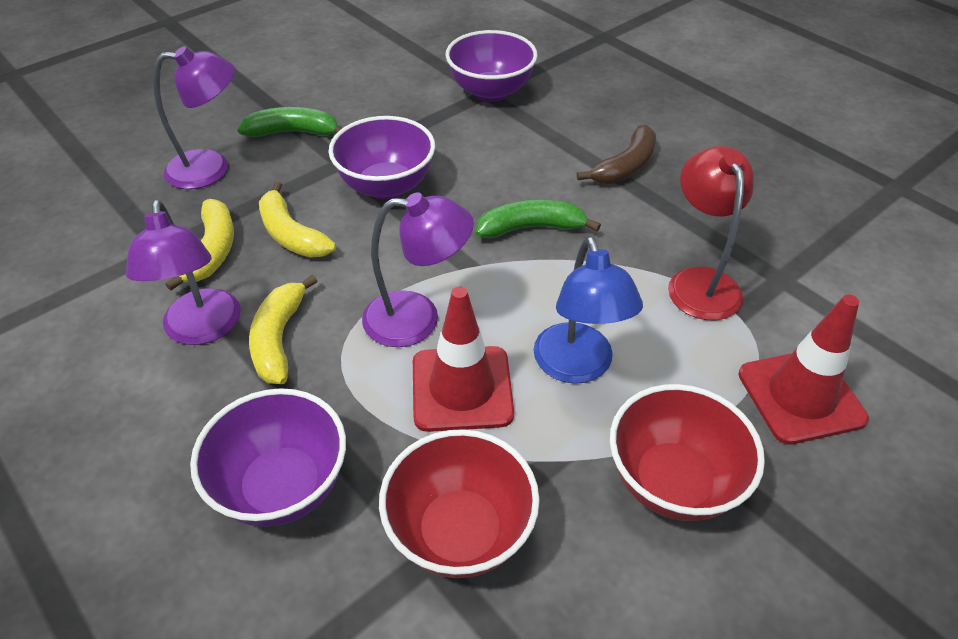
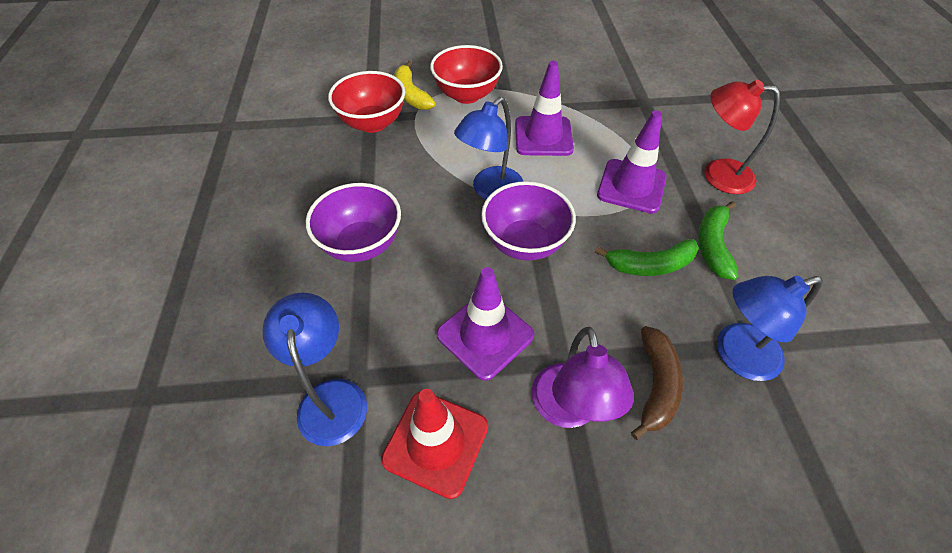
blue lamp: [533,236,643,384] = 1 -> [262,293,367,446] [454,97,524,200] [717,275,823,381] = 3
purple bowl: [190,388,346,527] [329,116,435,200] [445,30,538,102] = 3 -> [306,183,401,262] [481,181,576,260] = 2
purple lamp: [126,200,241,345] [153,46,235,189] [362,192,474,347] = 3 -> [532,327,634,428] = 1
purple traffic cone: none = 0 -> [436,267,535,381] [515,61,574,156] [597,111,666,214] = 3
red traffic cone: [413,287,514,432] [738,294,869,445] = 2 -> [381,389,488,499] = 1
yellow banana: [165,199,234,291] [249,275,317,384] [259,182,336,258] = 3 -> [394,61,436,110] = 1

